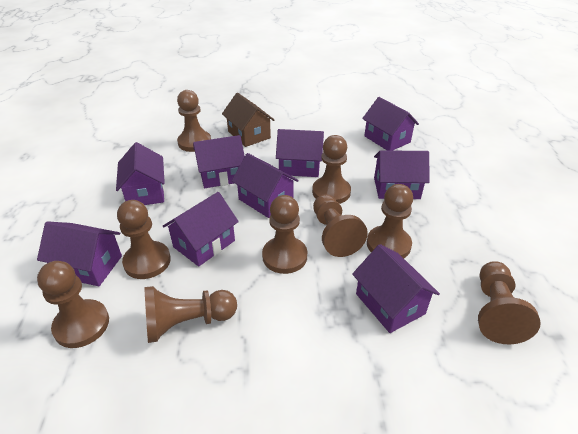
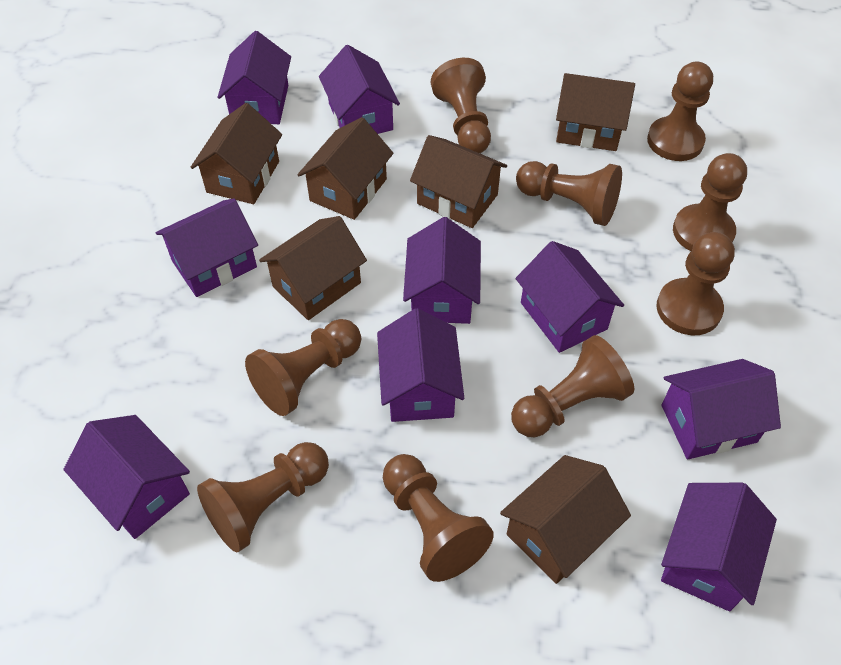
brown house: [222,93,274,147] = 1 -> [191,103,282,204] [259,216,367,320] [297,117,393,220] [410,135,507,228] [500,455,631,584] [556,73,635,151] = 6

